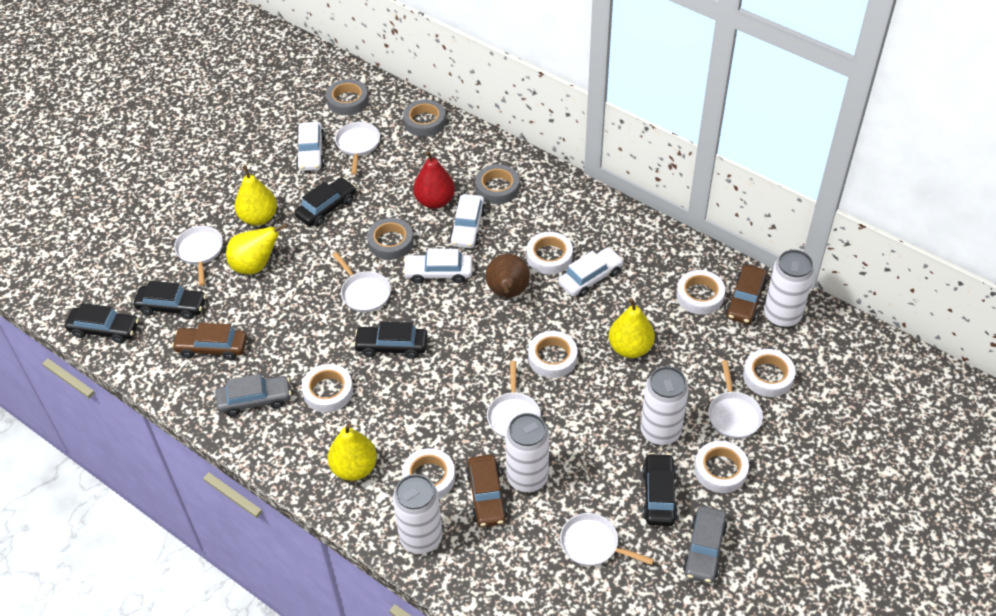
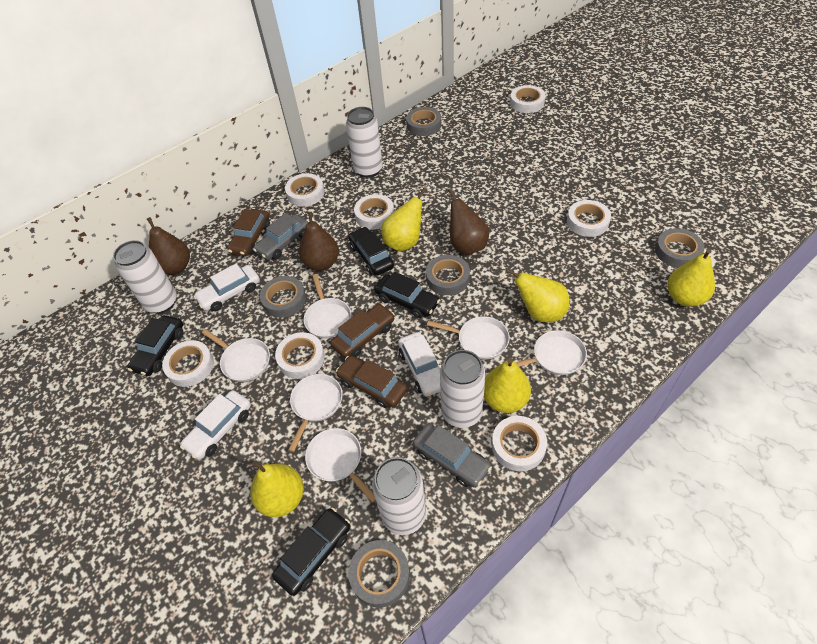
black car: [65,303,139,344] [134,281,206,320] [295,177,356,226] [353,322,427,359] [642,453,678,526] = 5 -> [127,315,183,376] [272,508,350,596] [348,227,394,276] [374,272,440,318] = 4
brown pear: [486,254,530,298] = 1 -> [147,217,190,275] [299,212,339,271] [448,189,489,255] = 3
grey tape: [326,79,369,115] [367,218,414,260] [403,100,446,137] [475,164,520,204] = 4 -> [260,276,306,317] [349,540,410,608] [406,107,441,136] [426,255,470,295] [655,228,704,268] = 5
red pear: [413,151,455,209] = 1 -> none = 0
white car: [296,122,325,171] [403,249,473,284] [450,194,486,248] [558,247,624,297] = 4 -> [180,390,251,460] [193,264,260,311] [398,332,441,397] = 3
yellow pear: [226,223,288,274] [235,165,277,226] [328,423,377,481] [609,298,655,358] = 4 -> [250,460,304,517] [381,187,427,251] [484,358,531,413] [505,268,570,322] [667,249,715,307] = 5

